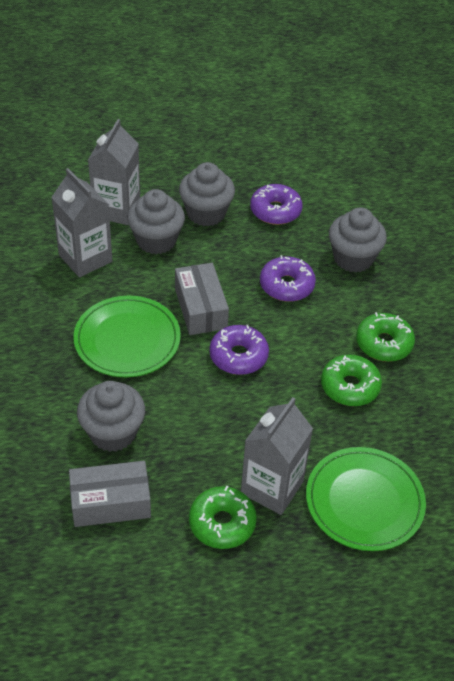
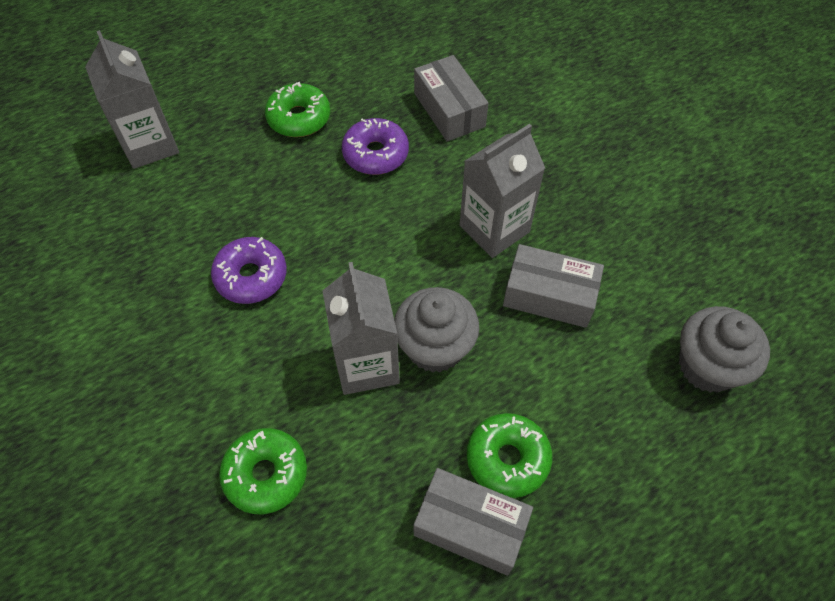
green plate: [73,296,181,377] [306,447,426,551] = 2 -> none = 0
grey box: [69,461,151,527] [175,263,229,335] = 2 -> [413,468,533,576] [414,55,488,141] [503,244,604,328] = 3
grey cupcake: [77,381,145,452] [127,189,185,254] [179,162,235,226] [329,207,387,273] = 4 -> [394,287,479,373] [679,306,770,393] = 2
purple donut: [209,325,269,375] [250,184,303,225] [260,255,316,302] = 3 -> [211,237,287,304] [342,118,409,175] = 2

